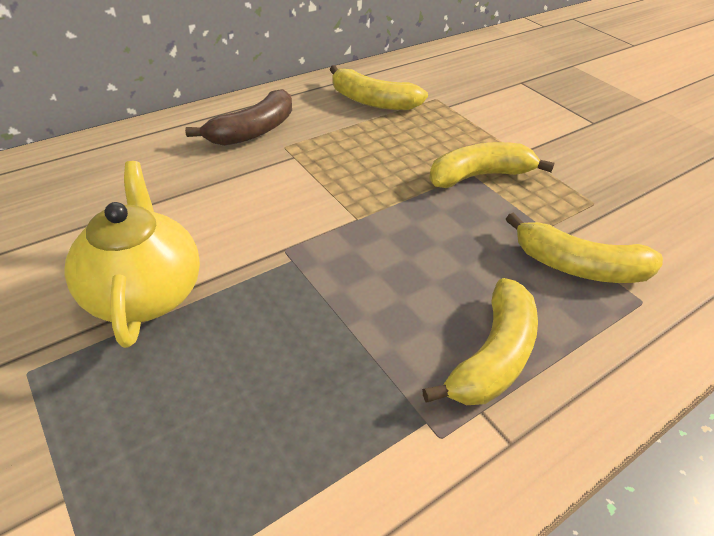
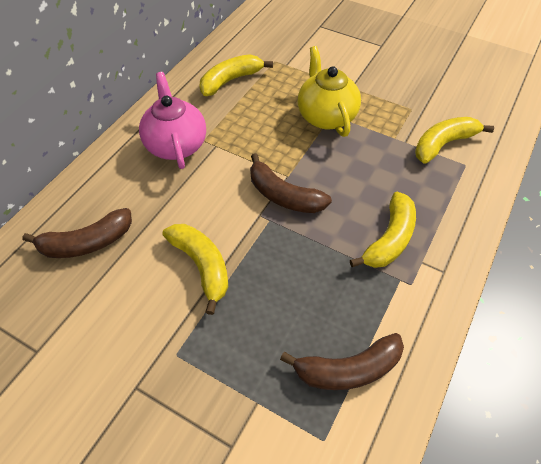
brown banana: [185,89,292,146] = 1 -> [22,208,132,258] [250,153,332,213] [280,333,404,390] = 3
pink teapot: none = 0 -> [139,72,206,169] = 1

